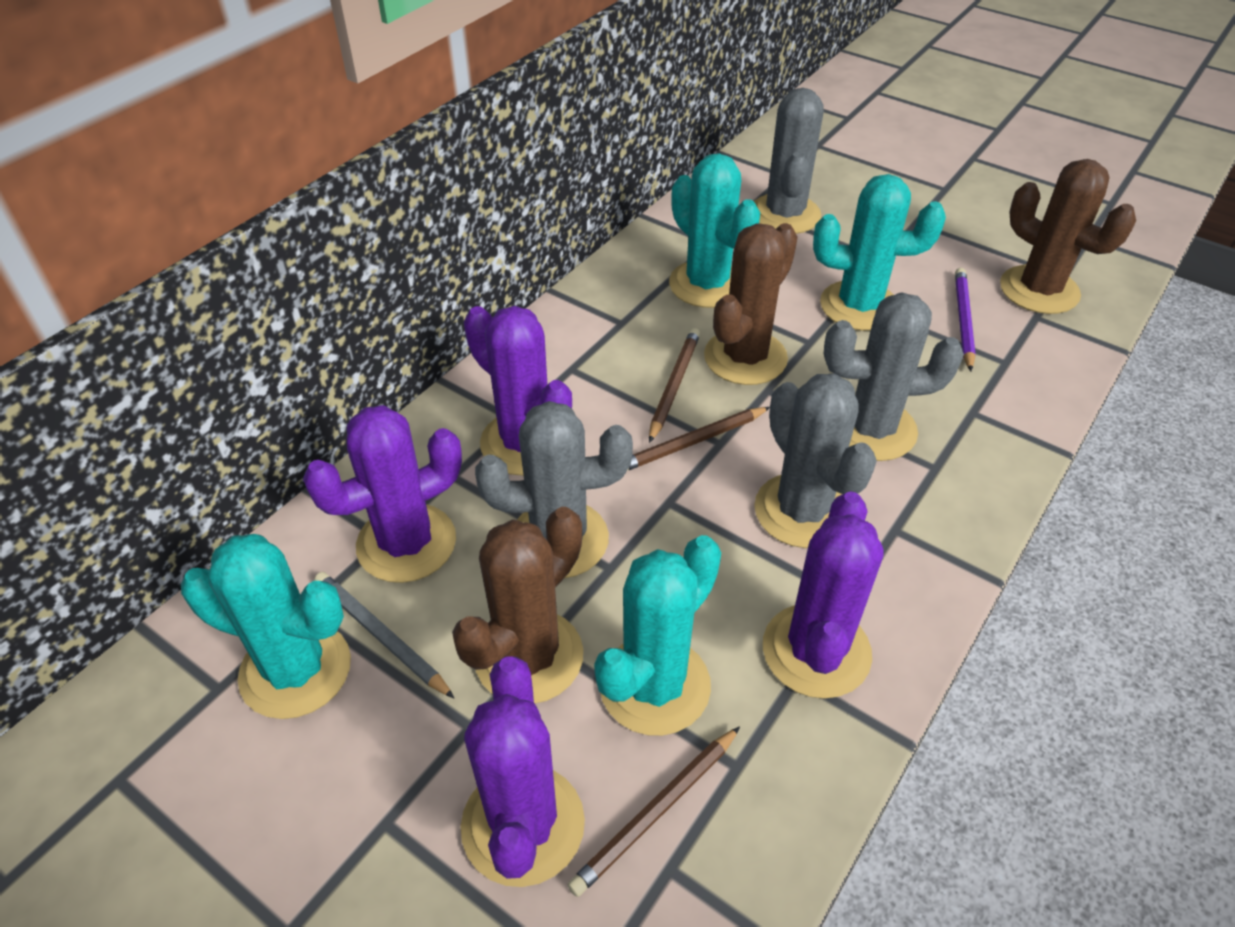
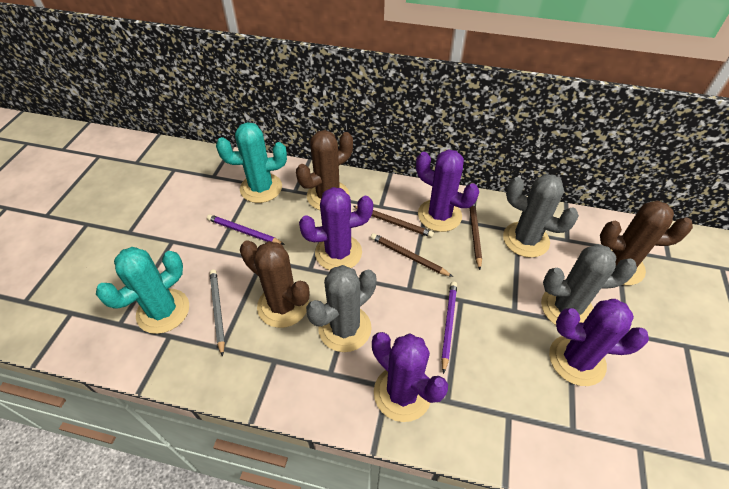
grey cactus: [475,401,633,578] [754,88,824,234] [754,374,877,548] [824,292,964,461] = 4 -> [306,265,377,352] [503,174,579,258] [541,244,637,325] = 3
purple pencil: [955,268,976,371] = 1 -> [207,214,285,245] [441,282,457,374] = 2
turquoise cactus: [181,534,351,719] [594,535,721,736] [669,153,760,308] [813,174,946,331] = 4 -> [96,247,189,334] [216,122,287,203] = 2

